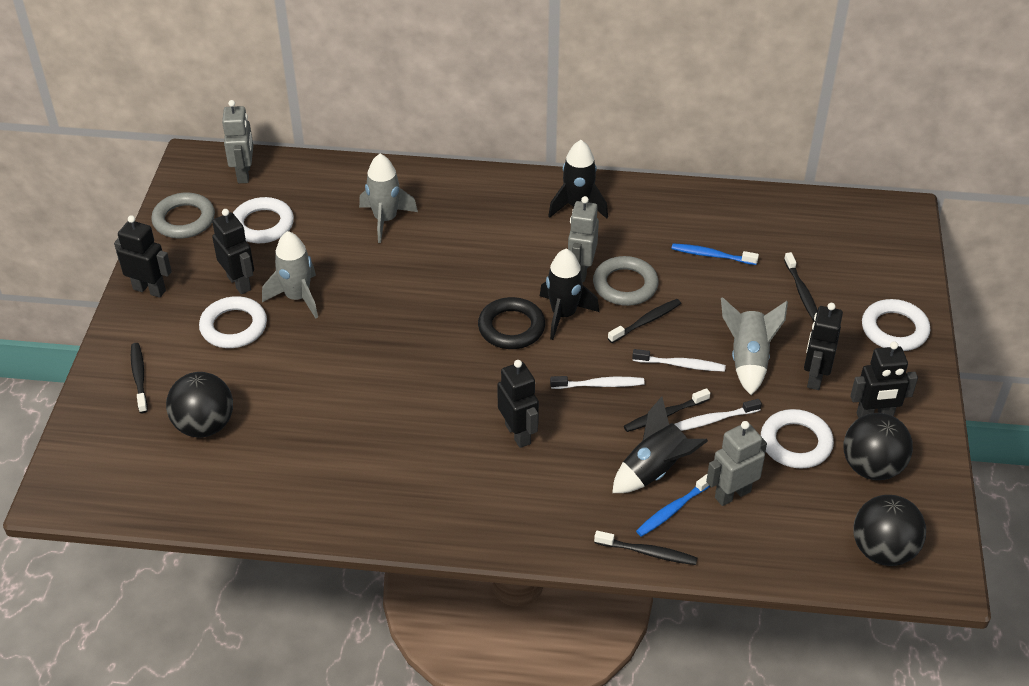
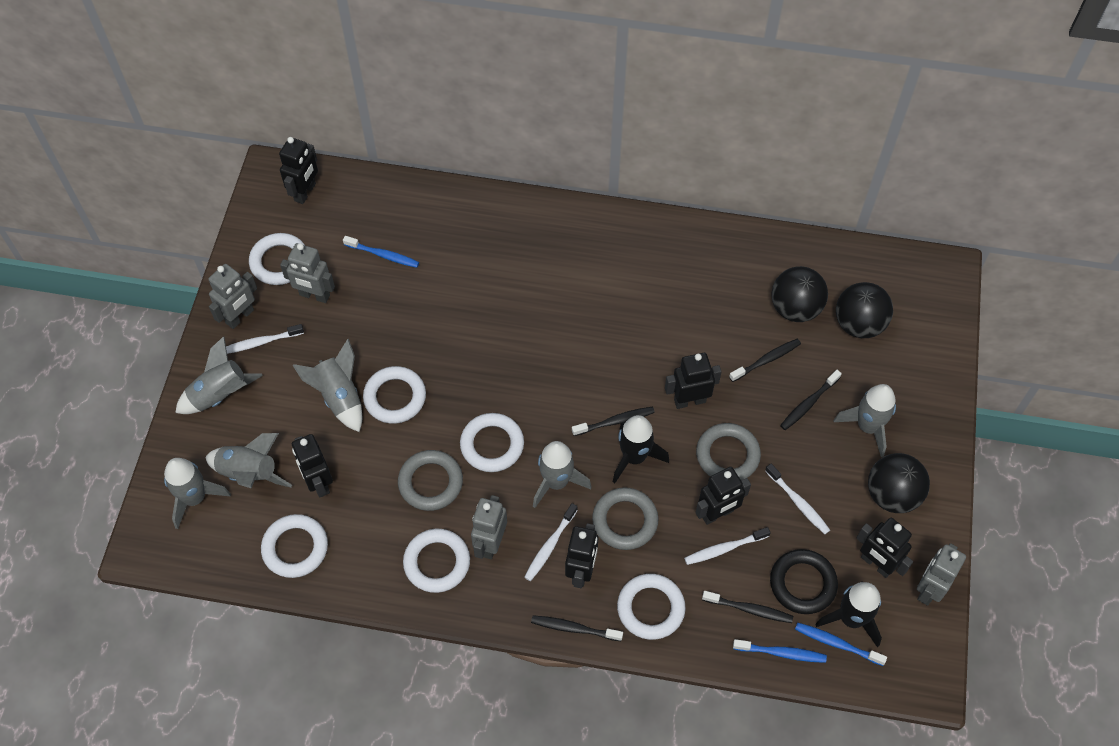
black robot: [114,215,172,298] [212,209,254,294] [497,360,539,448] [804,303,843,390] [850,341,918,418] = 5 -> [279,137,318,204] [292,434,333,497] [565,523,598,588] [665,353,722,409] [695,467,751,525] [856,518,913,578] = 6
black rocket: [540,249,599,340] [548,140,608,219] [612,397,708,493] = 3 -> [613,415,669,483] [815,582,882,648] = 2
blue toothbrush: [636,473,710,537] [671,243,759,265] = 2 -> [343,236,419,268] [733,639,827,663] [795,622,887,666] = 3
grey ring: [151,192,215,239] [593,256,659,306] = 2 -> [398,450,463,511] [592,487,658,550] [696,423,761,480] = 3
grey robot: [222,100,253,183] [568,196,599,282] [706,421,767,506] = 3 -> [208,264,257,329] [280,243,335,303] [471,495,507,560] [917,543,966,606] = 4
grey rocket: [262,231,318,318] [359,154,418,243] [721,297,788,395] = 3 -> [164,458,231,529] [175,336,263,414] [205,433,292,488] [292,339,362,432] [533,441,592,508] [833,384,896,457] = 6
white ring: [199,296,267,348] [233,197,294,243] [761,409,834,469] [862,299,930,351] = 4 -> [249,233,305,285] [261,514,328,578] [363,366,426,424] [403,529,470,593] [460,413,524,472] [617,574,685,640] = 6
white toothbrush: [550,376,645,389] [632,349,726,372] [674,399,762,431] = 3 -> [226,324,304,354] [524,503,577,581] [684,527,770,565] [765,464,830,534] = 4

